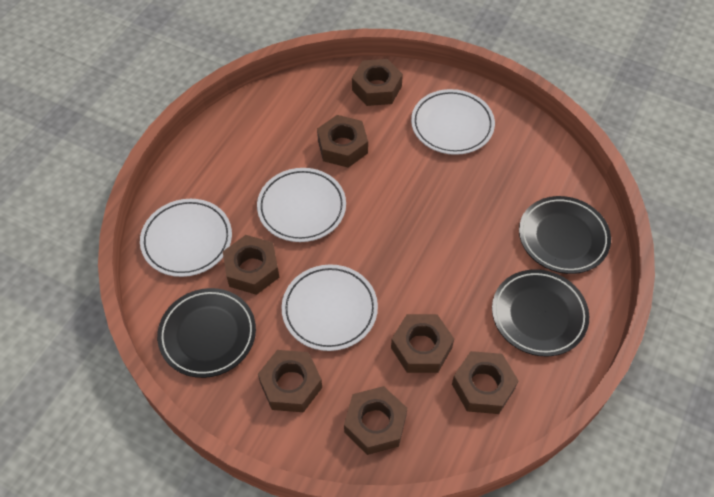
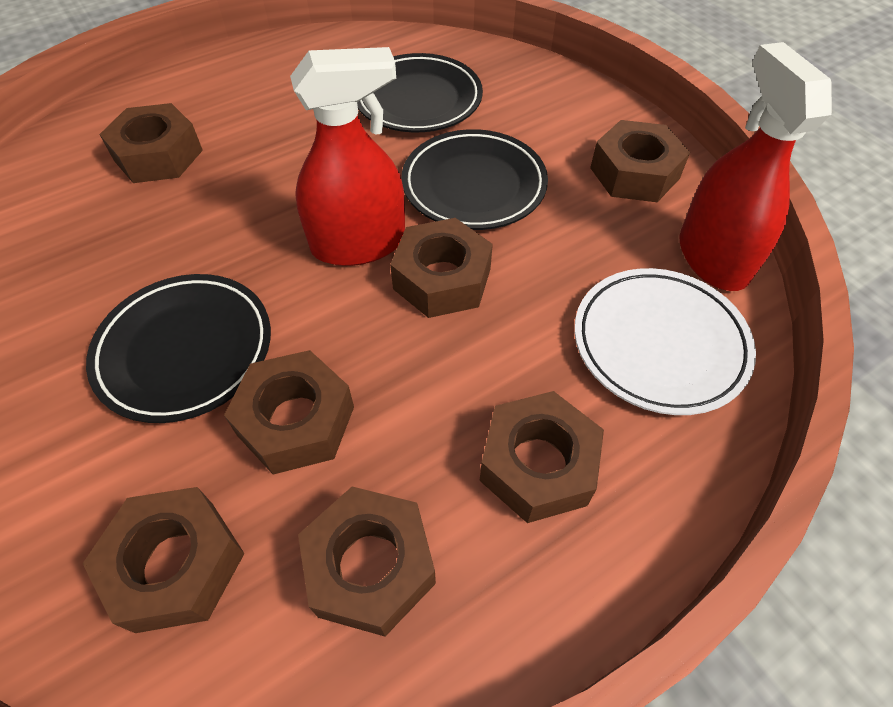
red spray bottle: none = 0 -> [290,47,405,266] [680,42,832,291] = 2
white plate: [140,199,232,277] [257,168,346,242] [282,264,378,351] [411,89,495,155] = 4 -> [574,268,756,415] = 1

